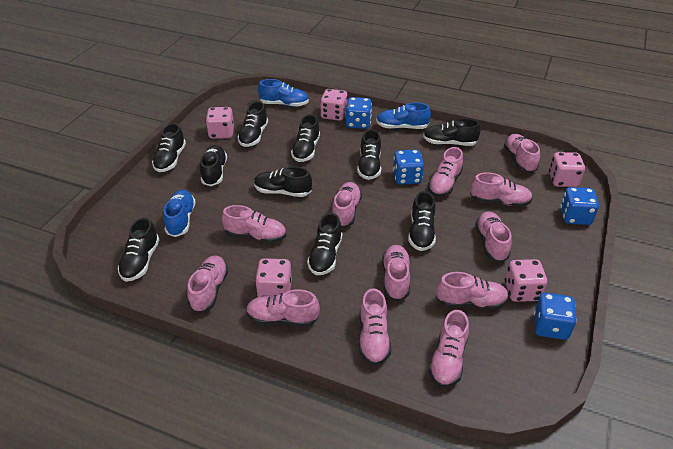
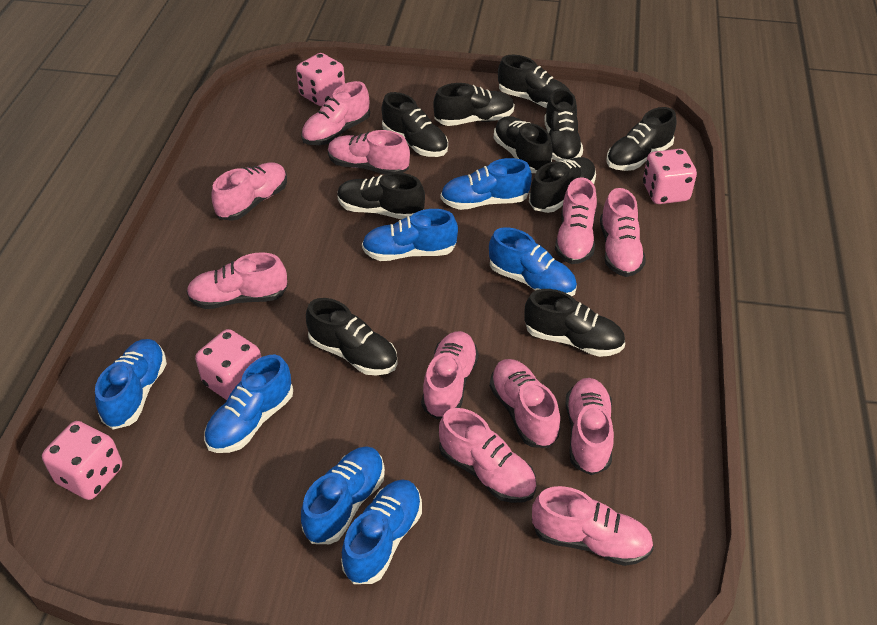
blue dice: [346,97,372,129] [393,149,424,185] [534,293,577,340] [560,187,599,225] = 4 -> none = 0
blue shoe: [163,189,196,237] [258,79,309,107] [376,102,431,129] = 3 -> [95,339,167,429] [204,355,293,453] [301,446,385,544] [341,479,422,584] [362,209,458,261] [441,158,532,210] [489,227,577,296] = 7
pink dice: [206,107,234,139] [255,258,292,297] [320,89,348,121] [505,259,547,302] [549,152,585,187] = 5 -> [42,421,122,500] [195,329,261,400] [296,53,345,106] [643,149,697,204] = 4
pink shoe: [187,256,228,313] [222,205,286,243] [246,289,320,326] [332,182,362,228] [359,288,391,366] [382,245,410,301] [428,147,463,197] [429,310,469,387] [436,272,509,309] [470,172,533,207] [475,211,512,263] [504,134,540,173] = 12 -> [187,252,287,309] [211,162,287,221] [301,81,370,145] [328,130,410,175] [421,331,479,419] [439,408,536,503] [490,359,561,448] [532,486,654,566] [555,177,597,264] [566,378,614,475] [600,188,646,277] = 11

